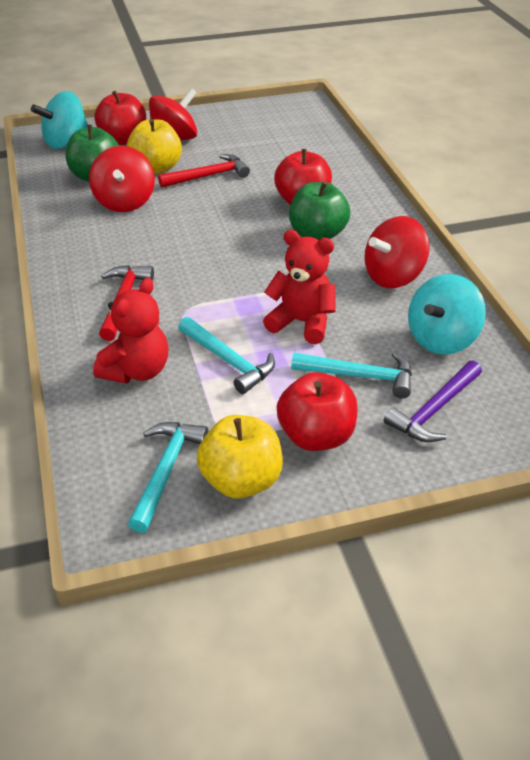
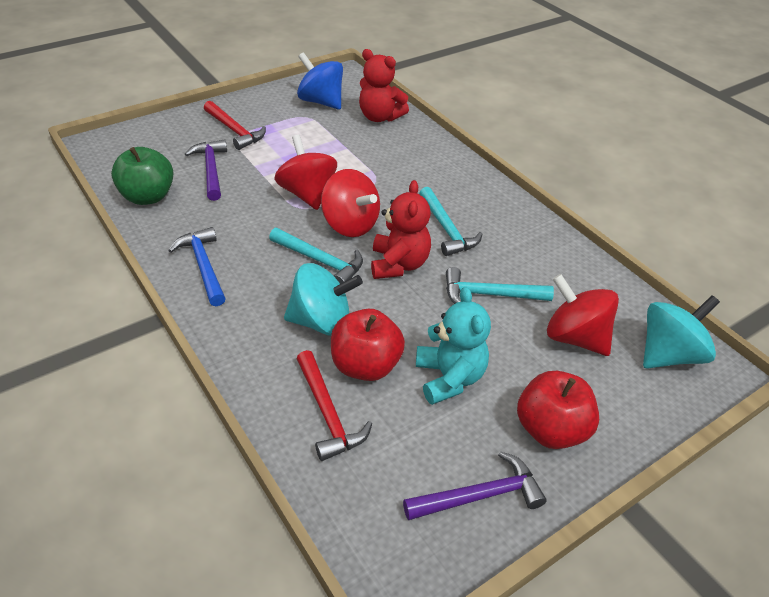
blue hammer: none = 0 -> [168,227,226,306] = 1
blue spinning top: none = 0 -> [297,52,343,110] = 1
green apple: [66,125,119,182] [289,181,350,240] = 2 -> [111,147,173,205] = 1
purple hammer: [384,360,482,442] = 1 -> [185,139,227,201] [403,451,547,520] = 2
red apple: [94,91,146,145] [274,149,332,205] [277,372,358,451] = 3 -> [331,309,405,381] [517,371,599,449] = 2
turquoise teddy bear: none = 0 -> [416,287,491,405] = 1
yellow apple: [127,119,182,174] [197,415,283,498] = 2 -> none = 0

